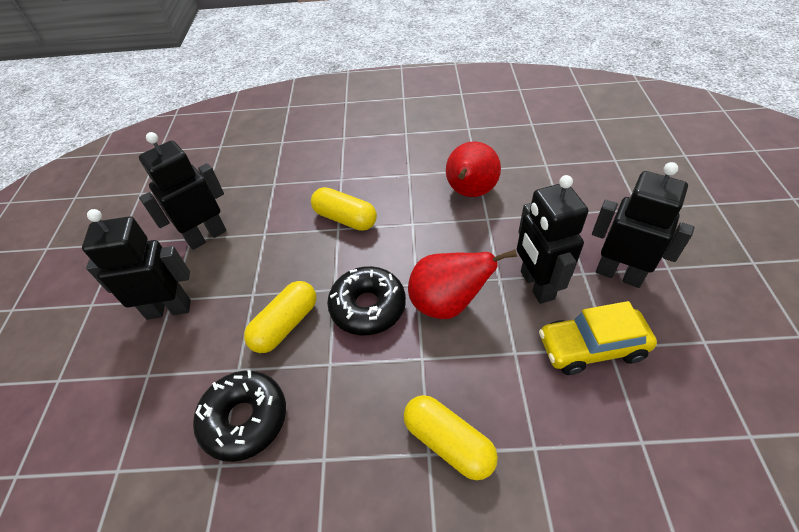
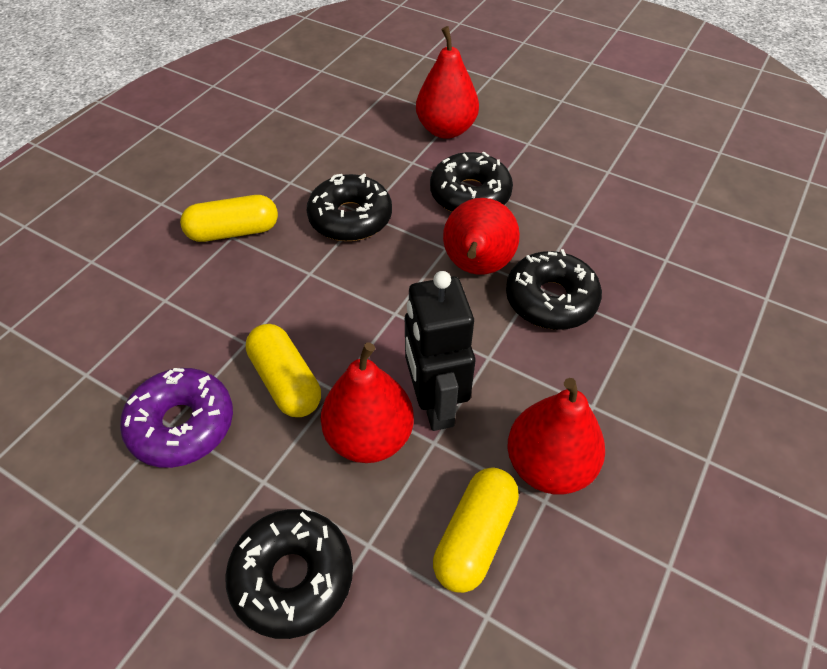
black donut: [193,370,286,462] [327,266,406,335] = 2 -> [225,509,353,639] [307,174,392,241] [430,152,513,212] [506,249,602,330] = 4
black robot: [82,209,191,320] [139,132,227,250] [517,175,588,304] [592,162,694,288] = 4 -> [405,271,475,431] = 1
purple donut: none = 0 -> [120,368,233,468] = 1
red pear: [408,249,517,319] [446,141,501,197] = 2 -> [321,343,414,463] [416,26,479,139] [443,198,520,275] [507,378,605,495] = 4
yellow car: [539,301,657,375] = 1 -> none = 0

